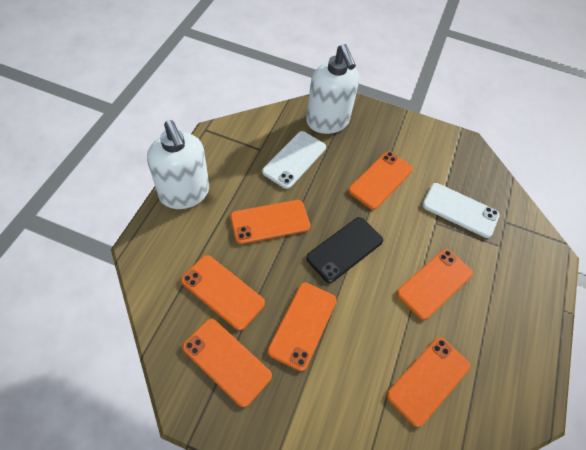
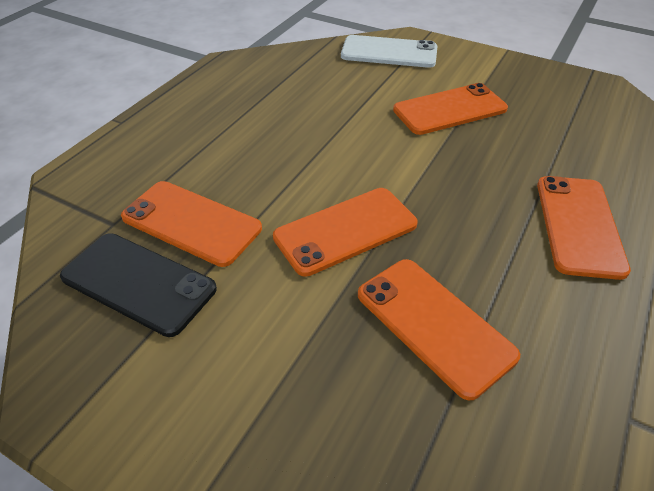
orange phone: [181,255,265,330] [182,319,272,407] [230,200,310,244] [268,282,337,371] [348,151,413,210] [386,337,470,427] [397,249,473,320] = 7 -> [121,181,262,267] [273,188,418,277] [358,259,520,401] [393,83,508,135] [537,176,631,280] = 5
white phone: [262,131,326,189] [422,183,500,238] = 2 -> [341,35,437,68] = 1
white soap dispenser: [147,120,209,209] [306,44,359,134] = 2 -> none = 0

